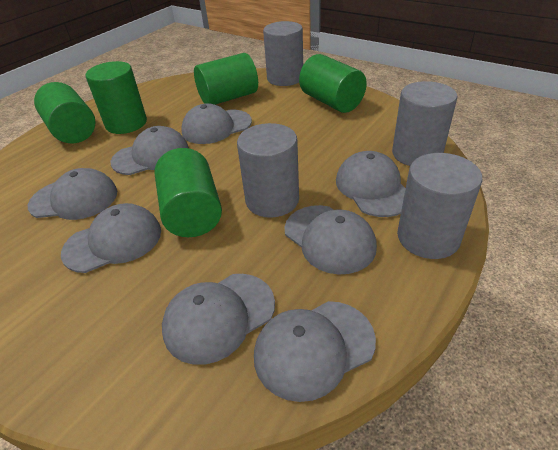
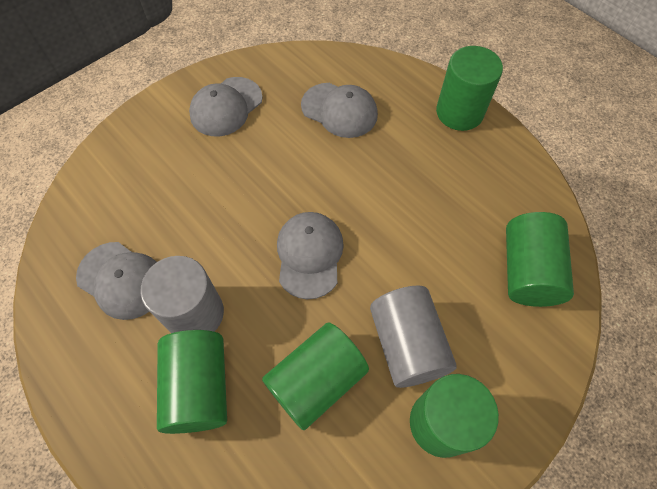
grey cap: [28,168,117,220] [61,203,161,273] [111,126,189,175] [162,274,275,365] [181,103,252,144] [254,301,376,402] [284,205,377,275] [336,151,406,217] = 8 -> [76,242,156,320] [189,77,263,137] [277,212,344,299] [301,83,378,138] = 4
grey cylinder: [237,123,299,218] [263,21,303,86] [392,81,457,166] [397,153,483,259] = 4 -> [141,256,224,333] [370,286,457,388] = 2

